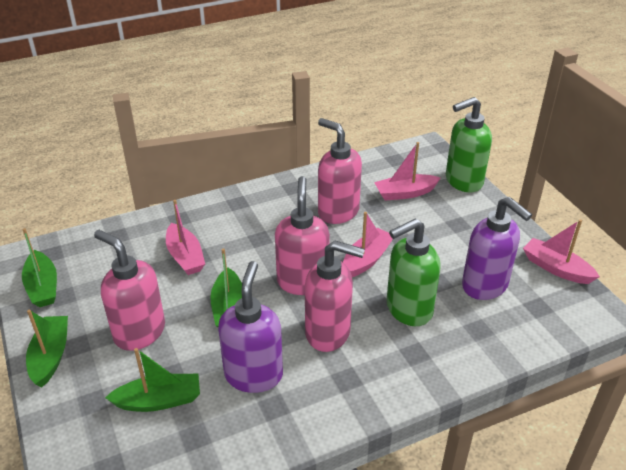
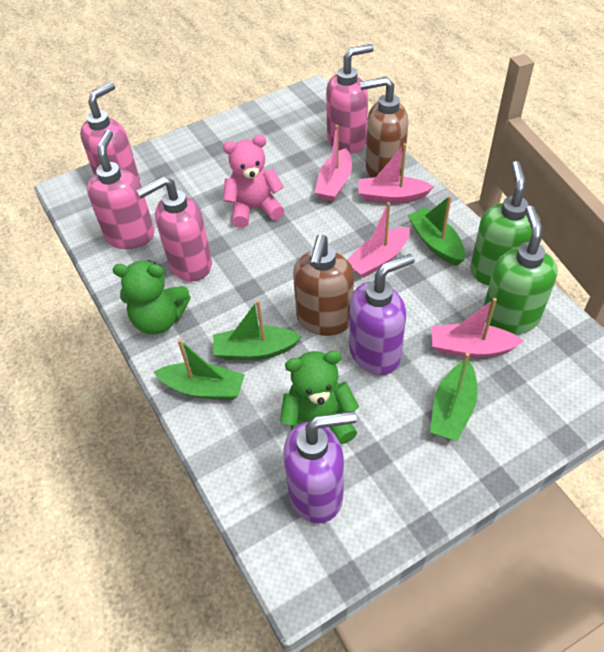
brown soap dispenser: none = 0 -> [293,235,354,336] [360,77,408,178] = 2
green teddy bear: none = 0 -> [113,260,191,335] [280,351,359,444] = 2
pink teddy bear: none = 0 -> [223,135,285,228] = 1

